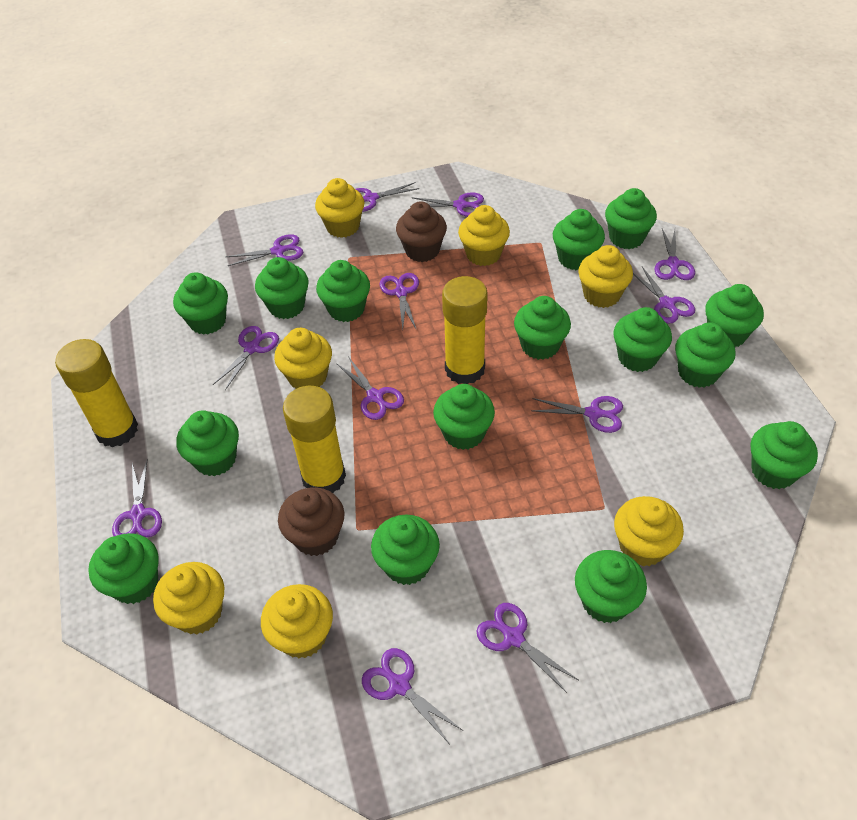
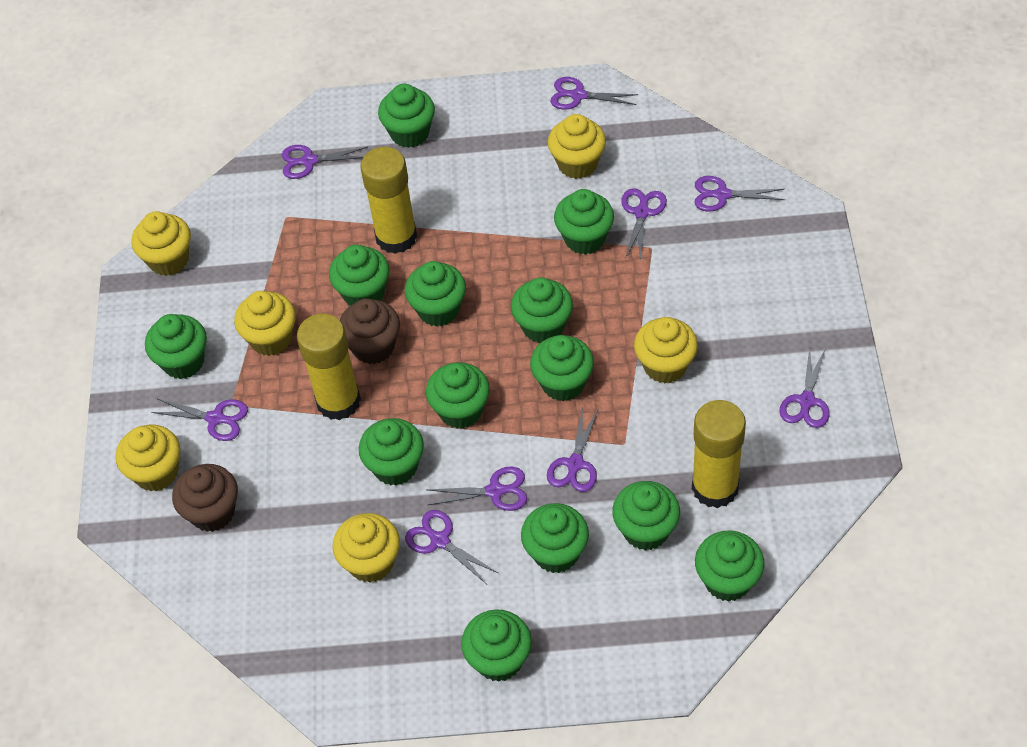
green cupcake: [88,533,159,604] [173,272,228,335] [176,410,239,476] [255,257,309,319] [316,260,370,322] [371,515,440,585] [433,384,495,450] [514,296,571,360] [553,209,605,270] [575,550,647,623] [605,188,657,249] [613,307,672,372] [675,322,735,388] [705,284,764,347] [751,421,818,489] = 15 -> [145,314,207,379] [329,245,390,306] [359,418,424,486] [378,84,435,148] [405,261,466,327] [426,362,490,429] [461,609,532,682] [511,277,573,343] [521,503,589,573] [530,335,594,401] [554,189,614,255] [612,481,680,551] [695,531,765,602] = 13
purple scissors: [112,458,162,537] [213,326,279,390] [226,234,303,266] [336,356,404,420] [356,182,420,212] [362,648,462,743] [379,273,419,330] [410,192,484,217] [477,603,578,693] [531,396,623,433] [633,267,695,323] [654,228,695,280] = 12 -> [151,399,248,441] [282,145,368,179] [405,510,498,584] [427,467,527,511] [547,406,599,492] [550,77,638,110] [621,188,667,262] [694,176,785,212] [779,346,830,428] = 9
yellow cupcake: [153,562,224,634] [261,584,333,658] [274,328,332,389] [315,178,365,238] [458,205,510,266] [578,245,633,308] [614,496,684,567] = 7 -> [116,425,180,492] [131,211,191,276] [234,291,296,356] [332,513,400,583] [548,114,606,179] [634,317,698,383] = 6

